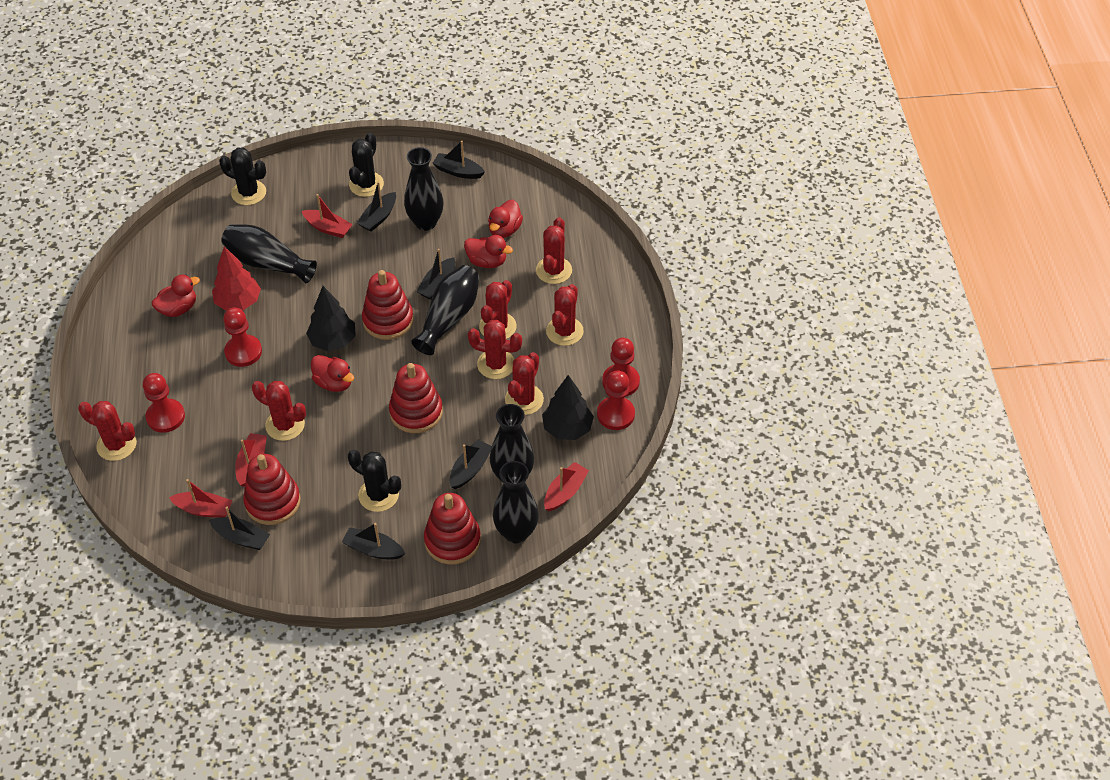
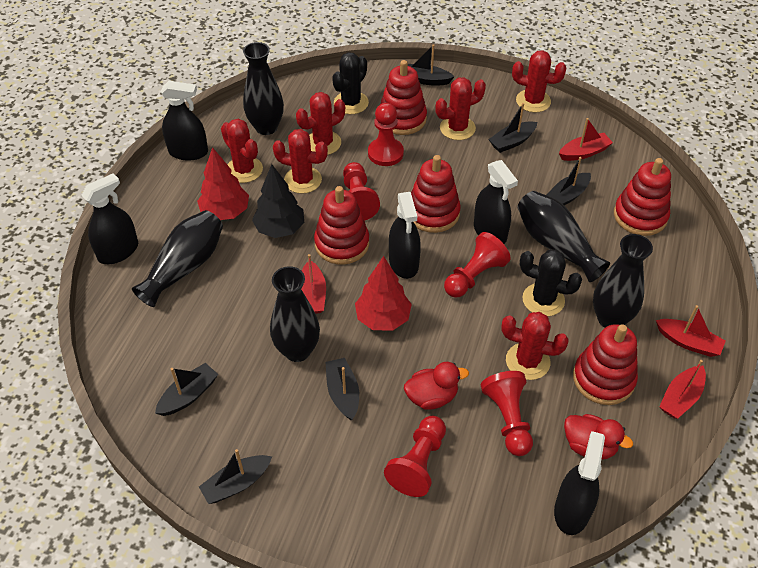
black cactus: [219,147,266,205] [348,450,401,512] [349,133,384,197] = 3 -> [332,52,369,114] [520,250,582,316] = 2
black spray bottle: none = 0 -> [81,173,138,264] [161,81,208,161] [389,192,421,279] [474,160,518,244] [554,431,605,535] = 5
black tree: [306,286,356,351] [542,375,594,440] = 2 -> [252,164,304,238] = 1
red cactus: [78,401,137,461] [252,381,306,441] [468,320,522,379] [479,280,517,339] [505,352,544,415] [536,217,572,284] [546,284,584,346] = 7 -> [221,119,263,183] [273,129,328,194] [296,92,345,155] [435,77,486,140] [501,312,569,380] [512,50,567,113] = 6
red duck: [152,274,200,317] [311,355,354,392] [464,235,513,268] [488,200,523,238] = 4 -> [404,362,469,410] [564,414,633,460] = 2
red pawn: [143,373,185,433] [223,308,262,367] [597,371,635,430] [602,338,640,396] = 4 -> [343,162,380,221] [368,103,404,166] [384,416,446,497] [444,232,511,298] [481,371,533,456] = 5
red stacking toy: [243,454,301,525] [362,270,414,340] [389,363,443,433] [424,493,481,565] = 4 -> [314,186,369,265] [381,60,427,135] [411,155,461,233] [573,324,638,405] [614,158,671,236] = 5
red tree: [212,246,261,311] = 1 -> [197,147,249,220] [355,256,412,330] = 2

